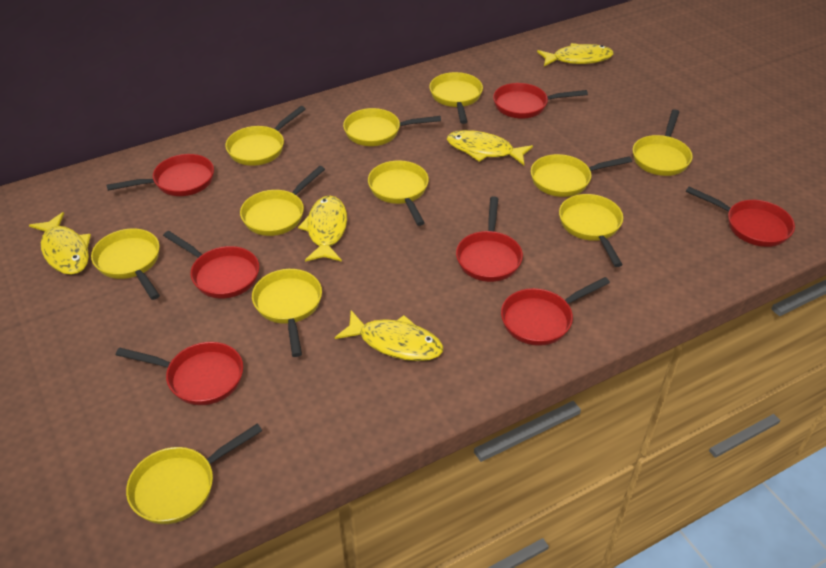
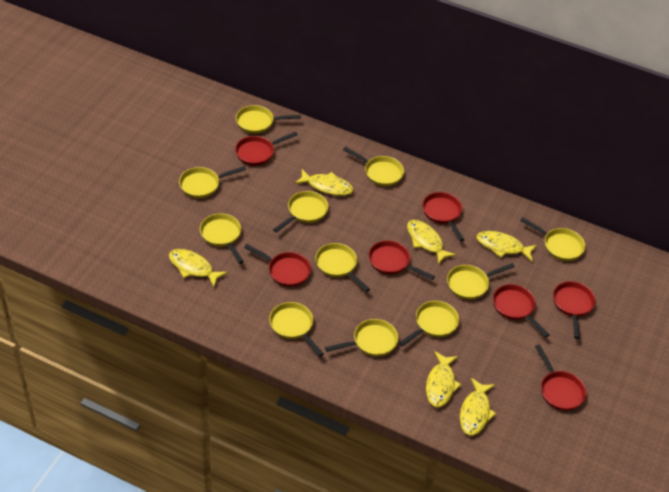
yellow fish: [29,212,91,275] [298,196,347,262] [335,310,443,361] [447,130,533,165] [537,43,613,66] = 5 -> [169,249,228,287] [294,169,354,196] [407,220,456,265] [426,351,461,407] [460,378,496,436] [477,231,537,261] = 6

